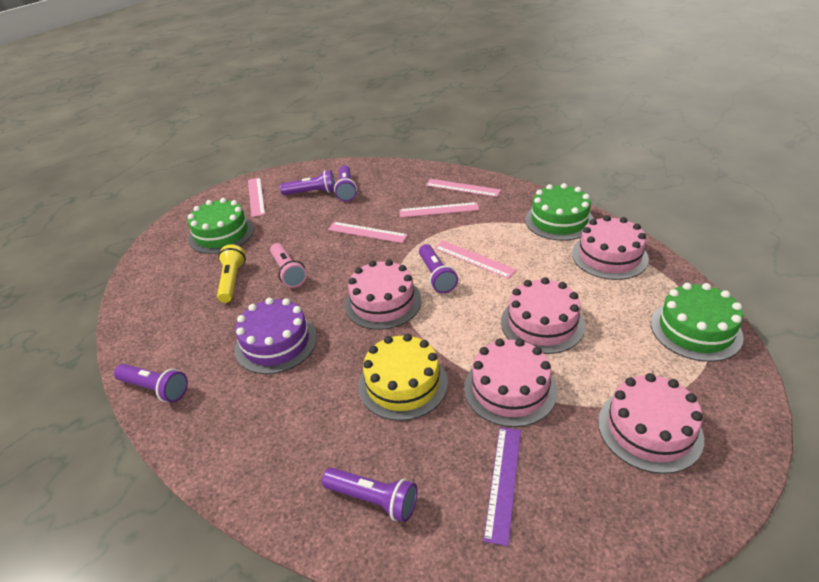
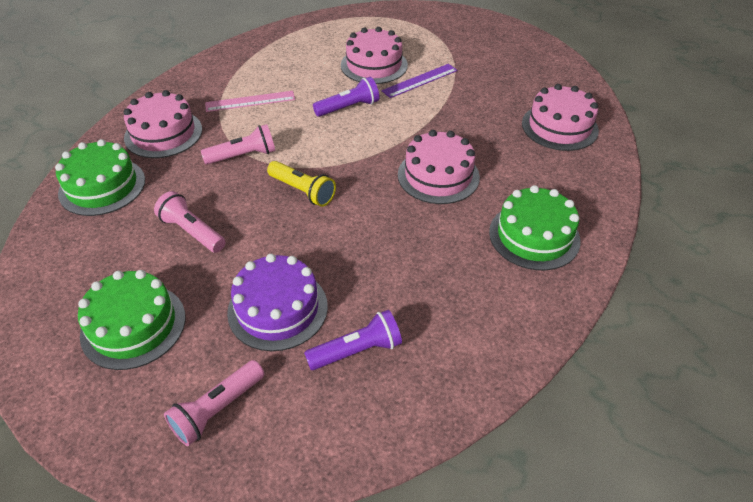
pink cake: [345,260,422,330] [464,338,557,427] [501,277,585,354] [572,215,649,280] [598,373,704,474] = 5 -> [124,90,202,158] [341,27,408,84] [398,130,480,204] [522,84,599,151] = 4
pink flashlight: [270,243,307,288] = 1 -> [154,191,225,253] [164,360,265,446] [201,124,276,165] = 3
pink ruler: [248,178,265,217] [328,222,408,243] [399,202,479,218] [426,179,501,197] [434,241,517,279] = 5 -> [205,91,295,112] = 1
purple flashlight: [114,364,188,402] [280,170,335,195] [322,468,417,522] [334,165,357,202] [419,244,458,293] = 5 -> [304,310,402,370] [313,77,379,117] = 2
yellow cake: [358,334,448,421] = 1 -> none = 0

